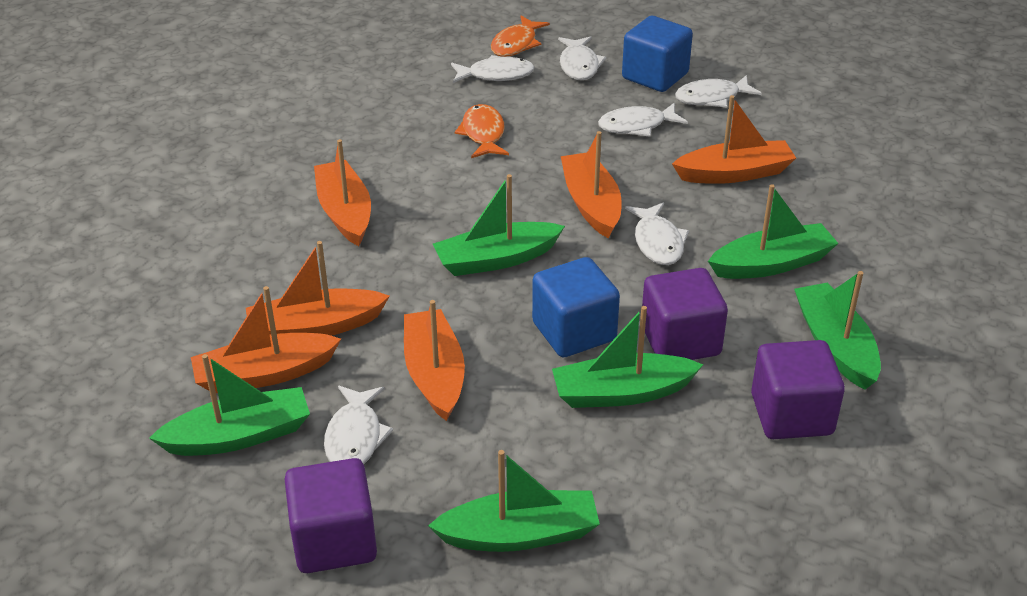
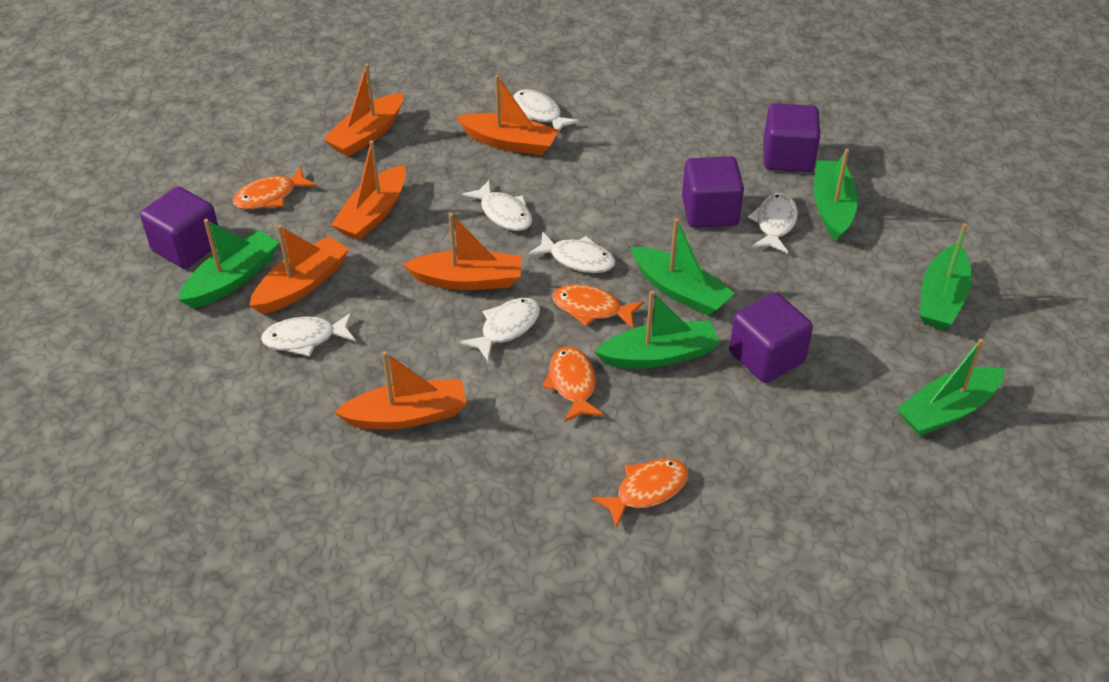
blue cube: [532,257,620,357] [622,16,693,92] = 2 -> none = 0
orange fish: [455,104,509,158] [491,16,550,57] = 2 -> [232,166,317,209] [543,346,604,422] [552,285,644,328] [591,458,688,529] = 4
purple cube: [284,458,377,573] [642,268,728,360] [751,340,845,439] = 3 -> [140,186,218,269] [682,156,744,228] [729,293,813,383] [763,103,820,172] = 4

